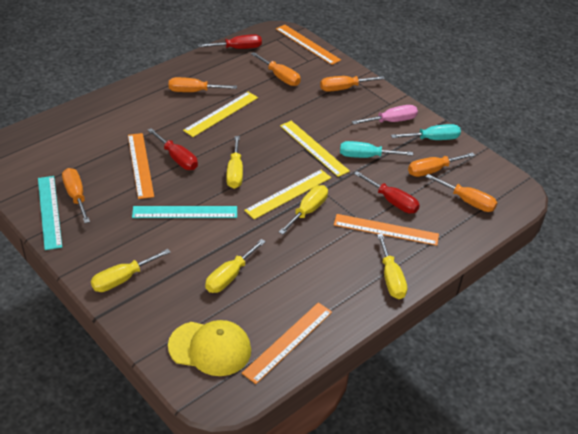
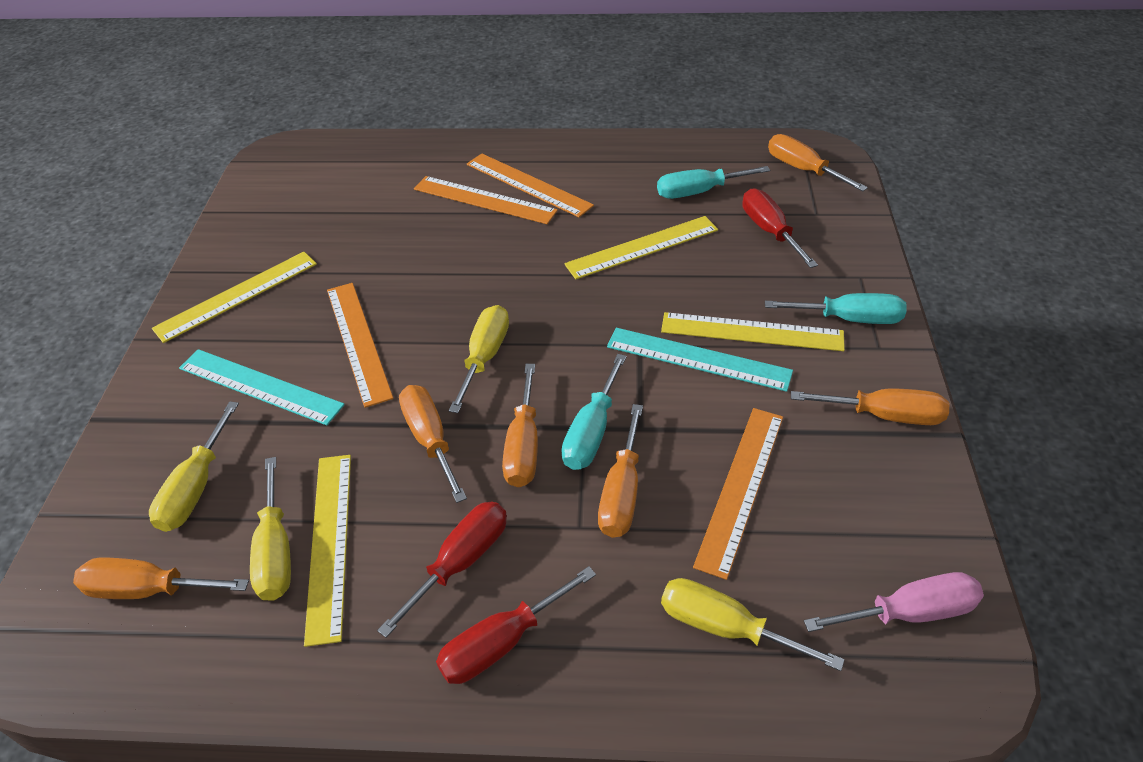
turquoise screwdriver: [340,141,413,158] [391,124,461,140] = 2 -> [561,354,627,470] [657,166,770,199] [765,293,907,324] = 3
yellow cap: [168,320,251,376] = 1 -> none = 0
yellow ruler: [183,92,258,137] [244,169,331,220] [280,121,350,177] = 3 -> [152,252,317,343] [304,455,351,647] [564,216,718,279] [661,312,845,351] = 4
yellow screwdriver: [91,249,171,292] [205,239,266,293] [226,136,243,189] [279,185,328,234] [377,234,407,299] = 5 -> [149,401,239,532] [250,457,291,601] [449,305,509,413] [661,578,845,671] = 4

